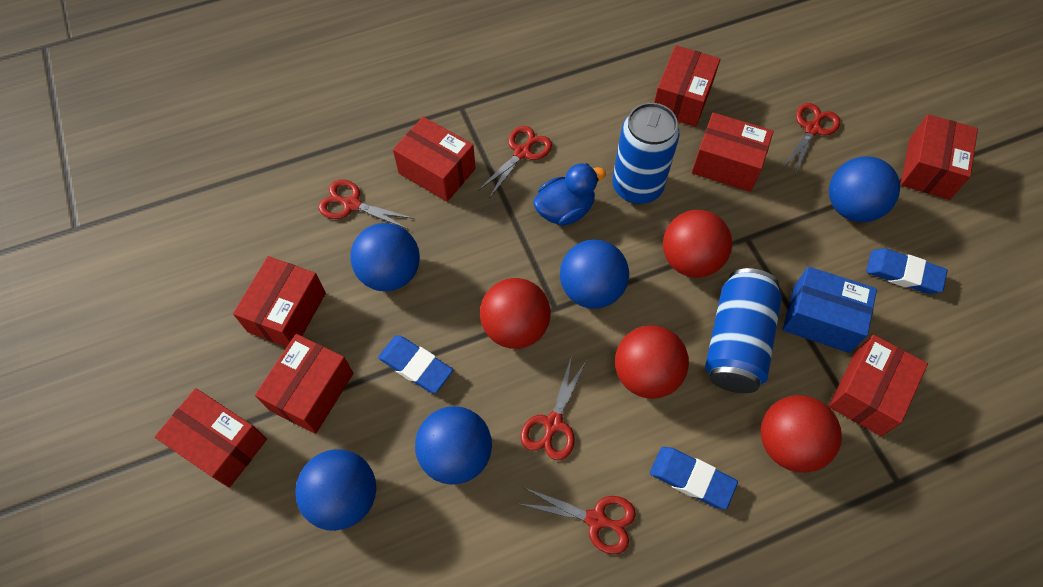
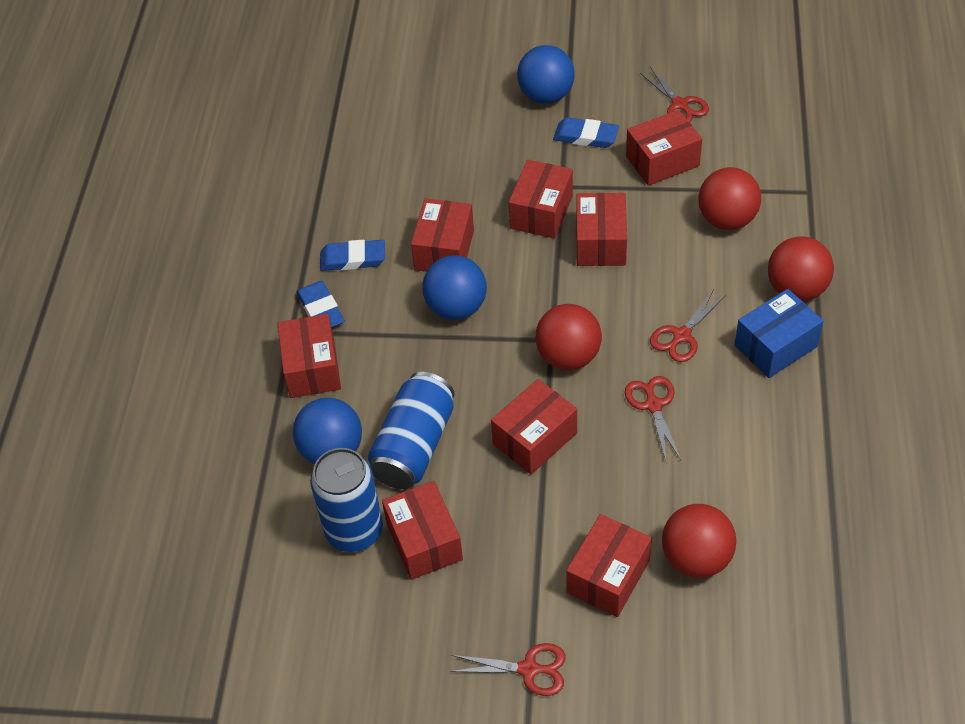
blue ball: [295,449,376,531] [350,223,420,292] [415,406,492,485] [560,239,629,309] [829,156,900,222] = 5 -> [293,398,362,464] [422,255,487,320] [517,45,575,104] = 3
blue duck: [533,163,606,226] = 1 -> none = 0
red scissors: [318,180,415,230] [478,126,552,197] [520,487,636,554] [521,356,586,460] [784,103,840,175] = 5 -> [450,643,566,696] [625,376,681,460] [640,67,709,122] [650,289,726,362] = 4

